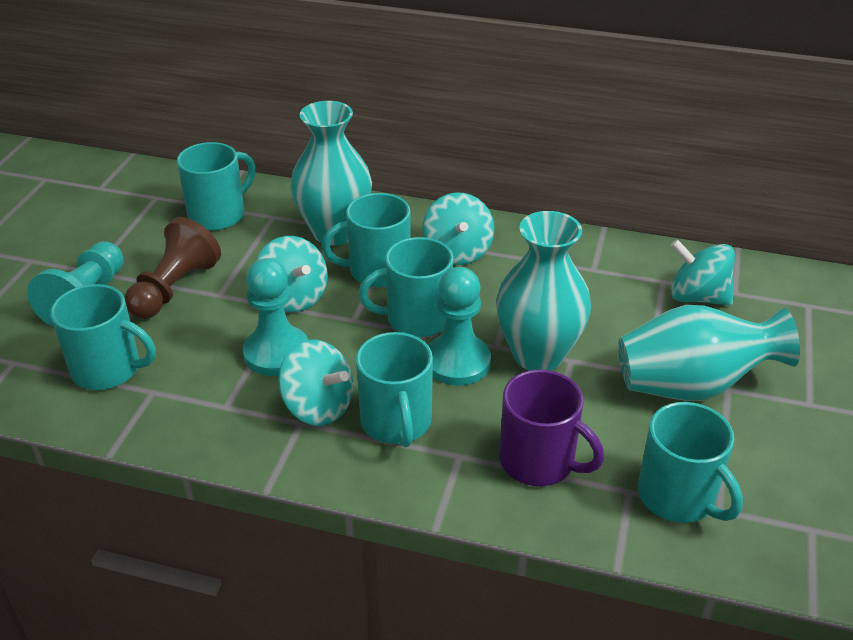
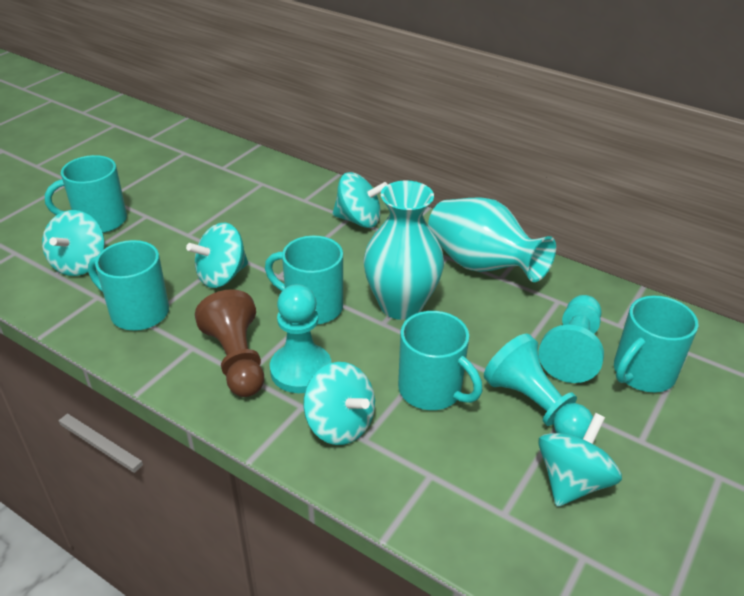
purple mug: [500,370,604,486] = 1 -> none = 0
turquoise mug: [50,284,156,390] [177,142,255,230] [322,193,411,288] [356,332,433,447] [359,237,454,337] [638,402,743,523] = 6 -> [45,155,127,233] [88,240,169,331] [265,236,343,324] [398,311,482,410] [614,296,698,392] = 5
turquoise spinning top: [256,236,328,312] [278,340,353,426] [423,192,494,265] [671,239,735,306] = 4 -> [42,210,105,276] [186,223,248,288] [303,362,375,445] [332,172,388,228] [538,413,622,507] = 5
turquoise vase: [290,101,372,246] [496,211,591,371] [618,305,800,401] = 3 -> [363,181,444,320] [428,197,556,282] = 2

